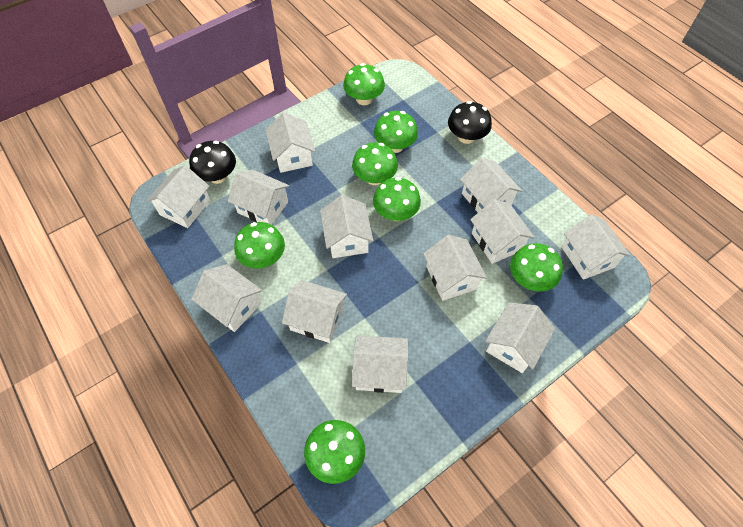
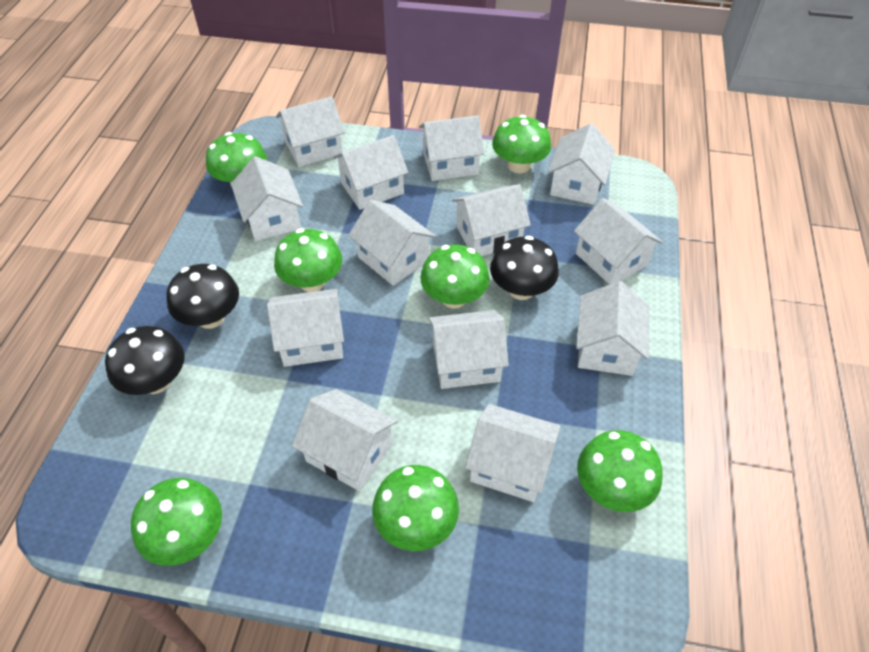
black mushroom: [189,141,236,184] [448,101,492,144] = 2 -> [105,326,185,395] [166,264,239,329] [490,236,559,300] = 3
white house: [146,165,211,228] [192,264,262,332] [228,170,290,225] [265,112,315,173] [282,280,347,343] [320,195,374,258] [352,335,408,393] [423,235,487,301] [460,157,522,212] [470,199,535,264] [485,302,555,373] [562,215,631,280] = 12 -> [231,156,303,241] [267,289,344,367] [276,96,345,167] [292,389,398,491] [333,135,408,210] [348,200,436,286] [419,115,484,181] [428,310,509,389] [452,184,531,256] [465,404,561,502] [548,123,615,205] [574,198,662,285] [576,281,649,376] = 13

